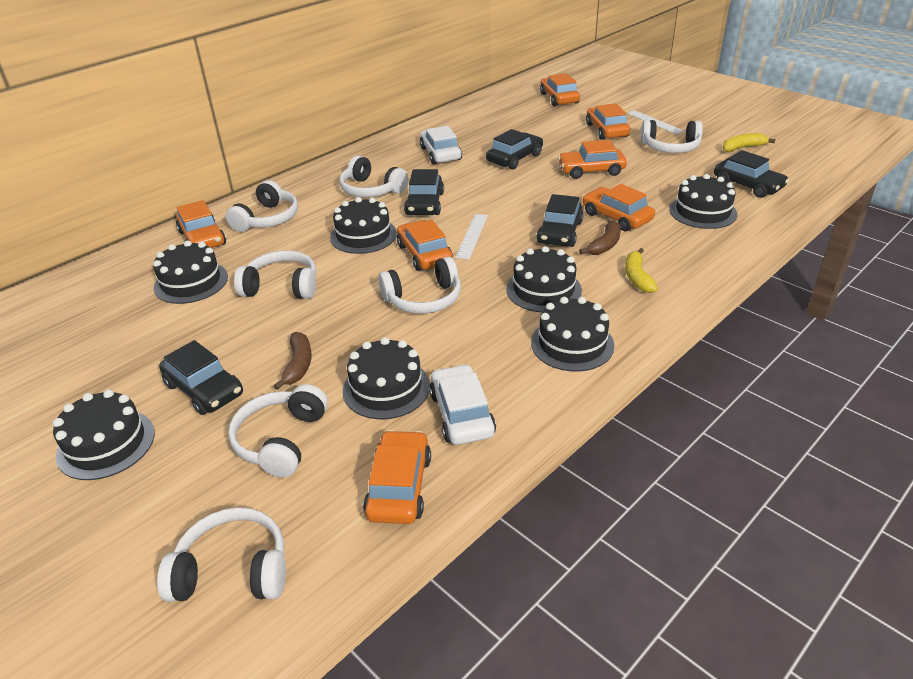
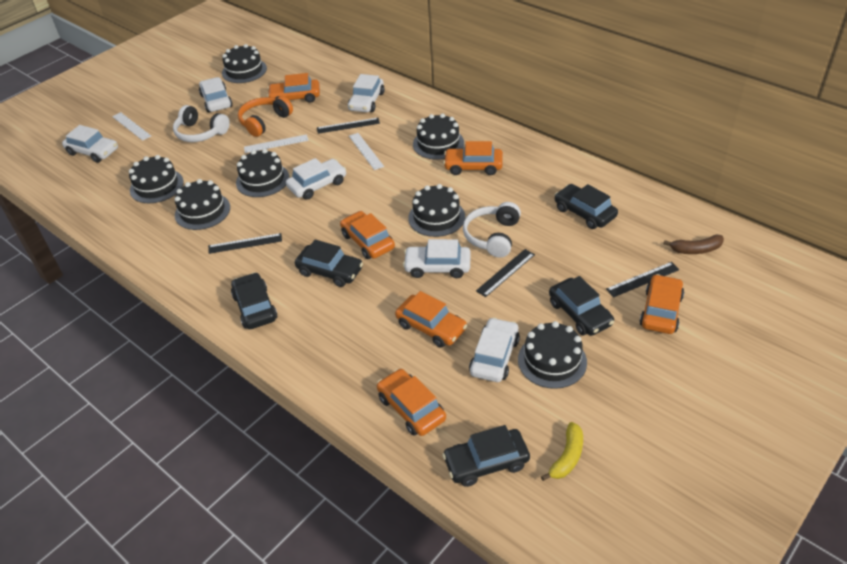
black ruler: none = 0 -> [208,233,282,254] [317,118,380,134] [476,249,535,297] [606,262,679,297] = 4
brown banana: [274,332,312,390] [579,220,621,255] = 2 -> [663,235,724,254] = 1
orange car: [176,200,226,248] [363,430,431,524] [397,220,453,271] [540,73,580,106] [558,140,627,179] [583,184,655,231] [586,103,630,140] = 7 -> [267,73,320,103] [340,211,395,259] [377,369,446,436] [395,291,467,348] [443,141,503,175] [640,274,684,334] = 6
orange headphones: none = 0 -> [238,96,293,137] = 1
white car: [420,126,462,164] [429,364,496,445] = 2 -> [62,125,118,163] [199,77,233,113] [286,158,346,200] [348,74,385,112] [403,239,471,278] [469,317,520,382] = 6
white headphones: [157,507,286,602] [226,180,298,232] [228,384,328,478] [234,250,316,299] [339,156,408,197] [378,257,461,314] [641,120,703,153] = 7 -> [173,105,230,142] [463,202,521,258] = 2
white ruler: [455,214,488,260] [627,110,684,134] = 2 -> [112,112,151,141] [244,134,309,153] [349,133,384,170] = 3
yellow banana: [625,248,658,293] [722,133,775,152] = 2 -> [541,422,583,481] = 1

